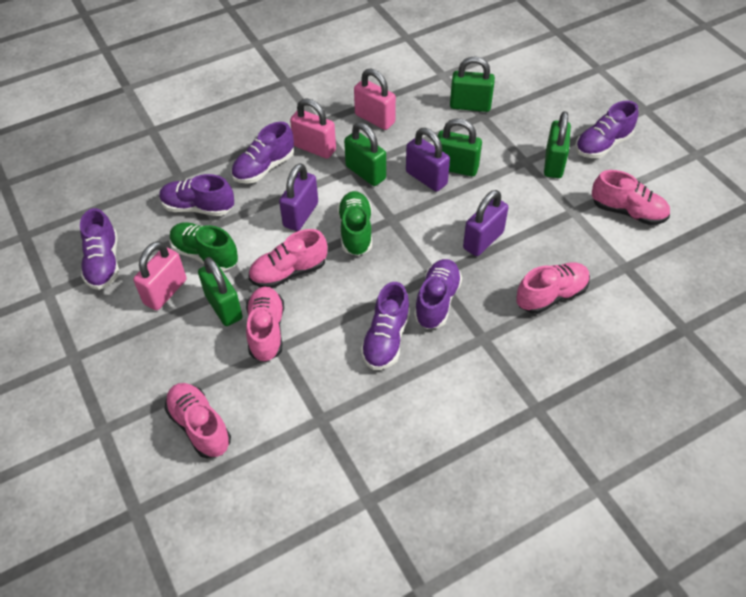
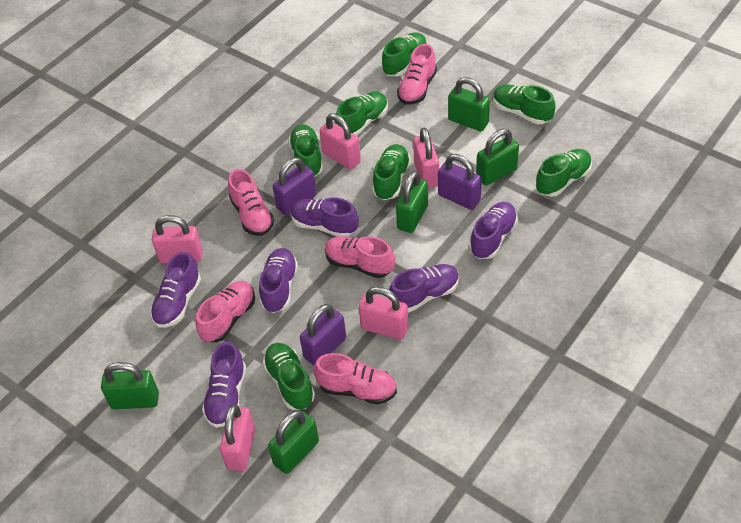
green shoe: [169,222,238,271] [337,191,372,256] = 2 -> [262,343,315,410] [288,124,323,177] [335,92,388,136] [372,144,411,200] [382,32,427,77] [493,85,556,124] [536,149,592,197] = 7
pink padlock: [133,241,186,310] [290,98,336,159] [354,68,396,130] = 3 -> [152,215,203,263] [220,404,255,471] [320,113,361,170] [359,287,408,340] [413,128,439,188] = 5

